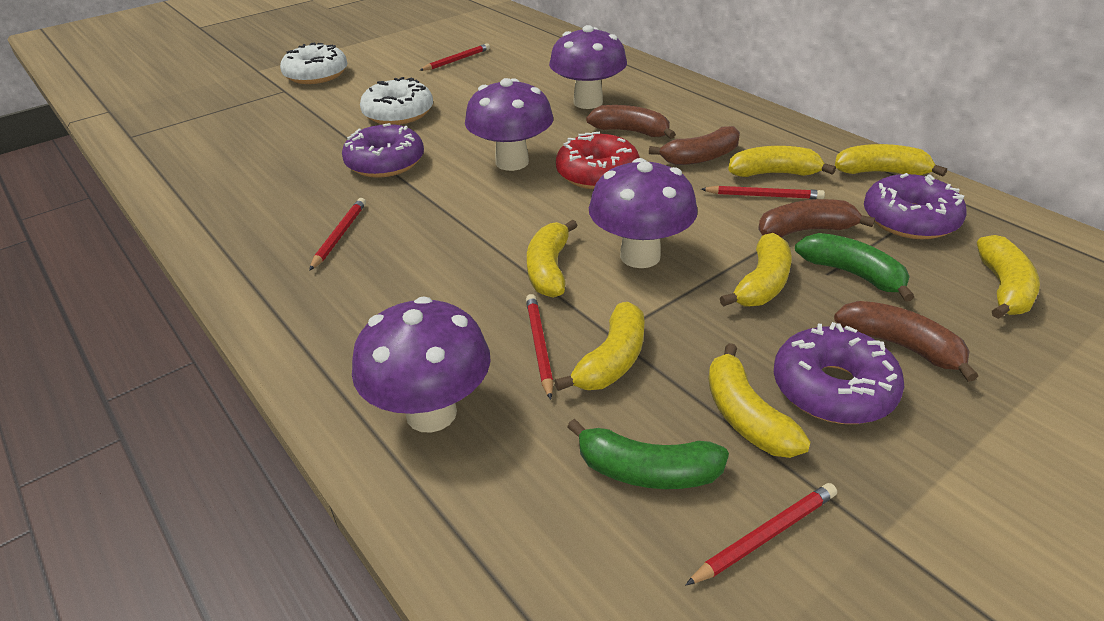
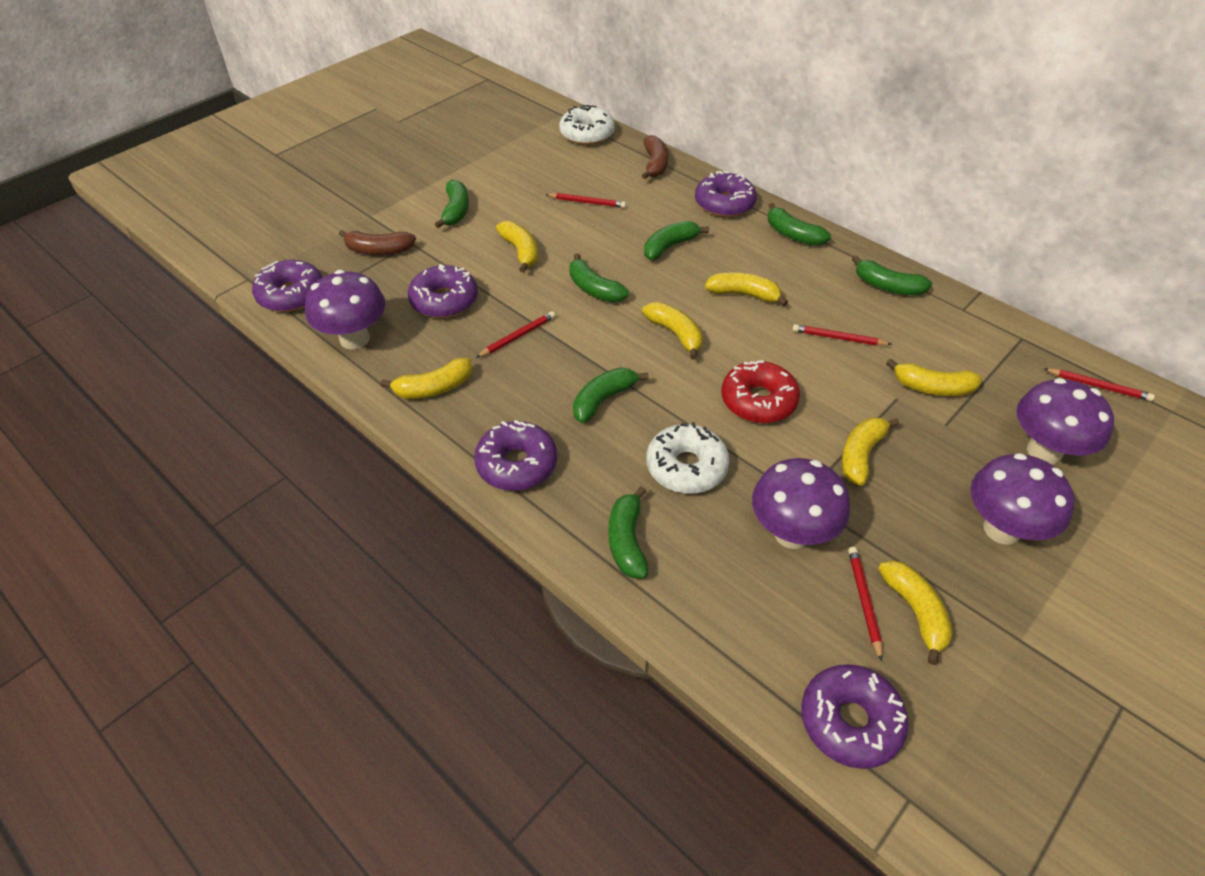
brown banana: [586,105,676,139] [649,126,740,165] [758,199,875,238] [834,301,978,382] = 4 -> [339,230,416,255] [642,135,668,179] = 2
green banana: [567,419,729,489] [795,233,914,302] = 2 -> [435,179,469,228] [569,254,629,302] [573,367,649,423] [609,486,648,578] [644,221,709,260] [768,203,831,246] [852,255,932,295] = 7
purple donut: [342,123,424,178] [774,322,904,424] [864,173,967,239] = 3 -> [252,260,322,312] [408,264,478,318] [474,420,557,491] [695,171,757,217] [801,664,909,769] = 5

